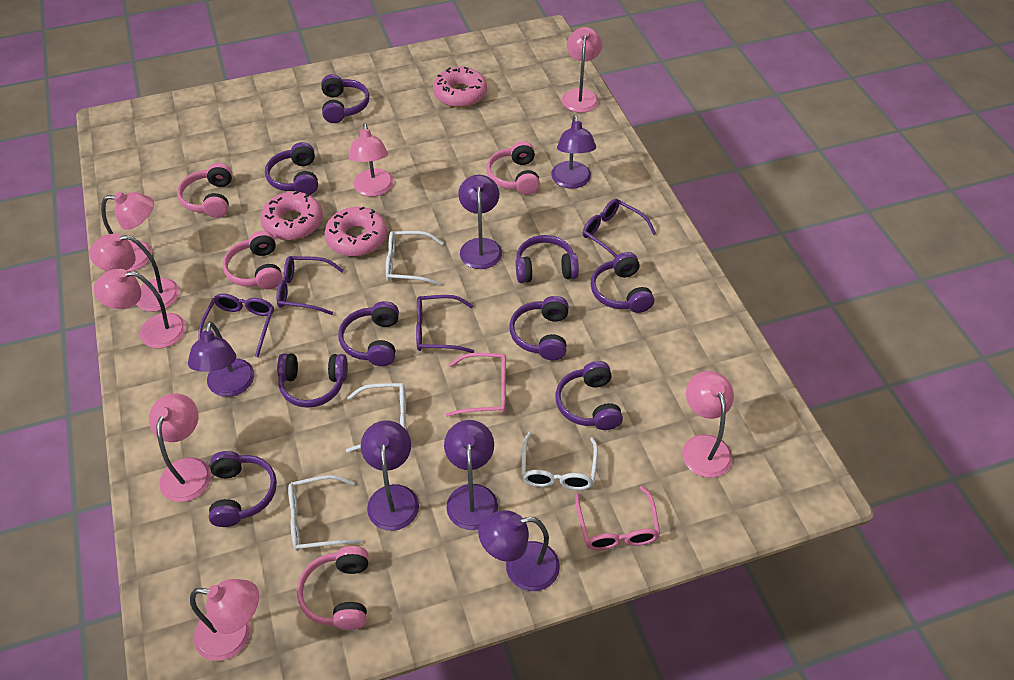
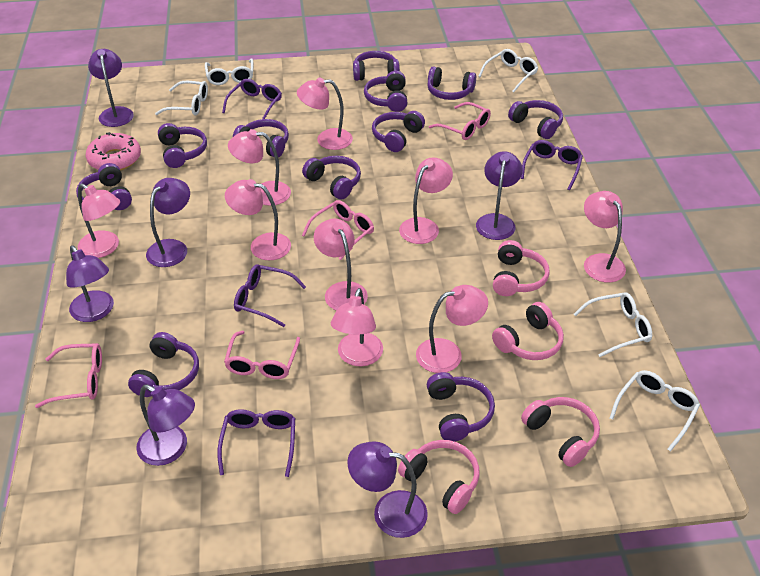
pink donut: [261,191,323,240] [325,207,387,256] [433,67,487,108] = 3 -> [86,132,141,171] = 1
pink glasses: [446,353,506,417] [575,486,660,550] = 2 -> [35,343,102,408] [224,331,300,379] [302,200,374,260] [429,102,491,140] = 4
pink lamp: [89,233,179,312] [94,269,186,348] [101,192,154,272] [149,393,211,502] [190,579,259,661] [348,123,394,197] [562,27,602,113] [682,371,734,478] = 8 -> [78,183,120,258] [225,179,291,260] [228,129,291,206] [297,77,353,150] [314,219,368,311] [331,288,383,366] [399,157,453,244] [416,285,488,373] [584,191,626,283] = 9
purple headphones: [209,451,277,527] [265,142,318,195] [277,353,348,408] [321,74,370,123] [338,301,399,366] [509,296,569,360] [516,235,579,283] [555,361,623,430] [591,252,654,313] = 9 -> [76,163,132,210] [128,332,199,397] [158,123,207,168] [233,119,289,157] [302,156,361,200] [353,51,400,81] [364,71,407,112] [372,111,425,152] [427,66,476,100] [427,372,495,442] [508,100,563,139] = 11
white glasses: [288,475,362,551] [346,383,407,452] [386,231,444,286] [521,432,598,490] = 4 -> [155,81,208,115] [205,59,253,85] [478,49,538,93] [574,292,652,357] [610,370,700,452] = 5

